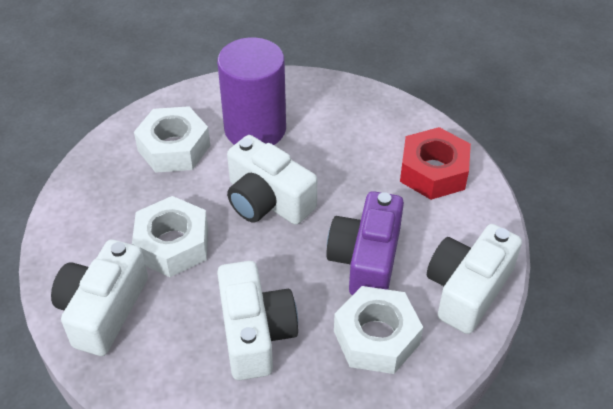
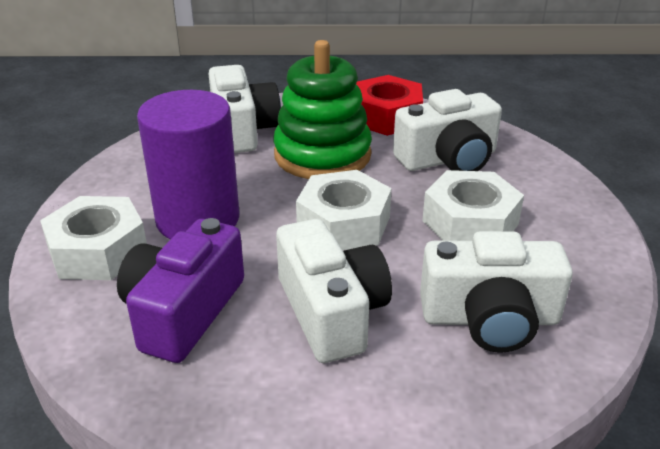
green stacking toy: none = 0 -> [273,40,372,179] = 1

